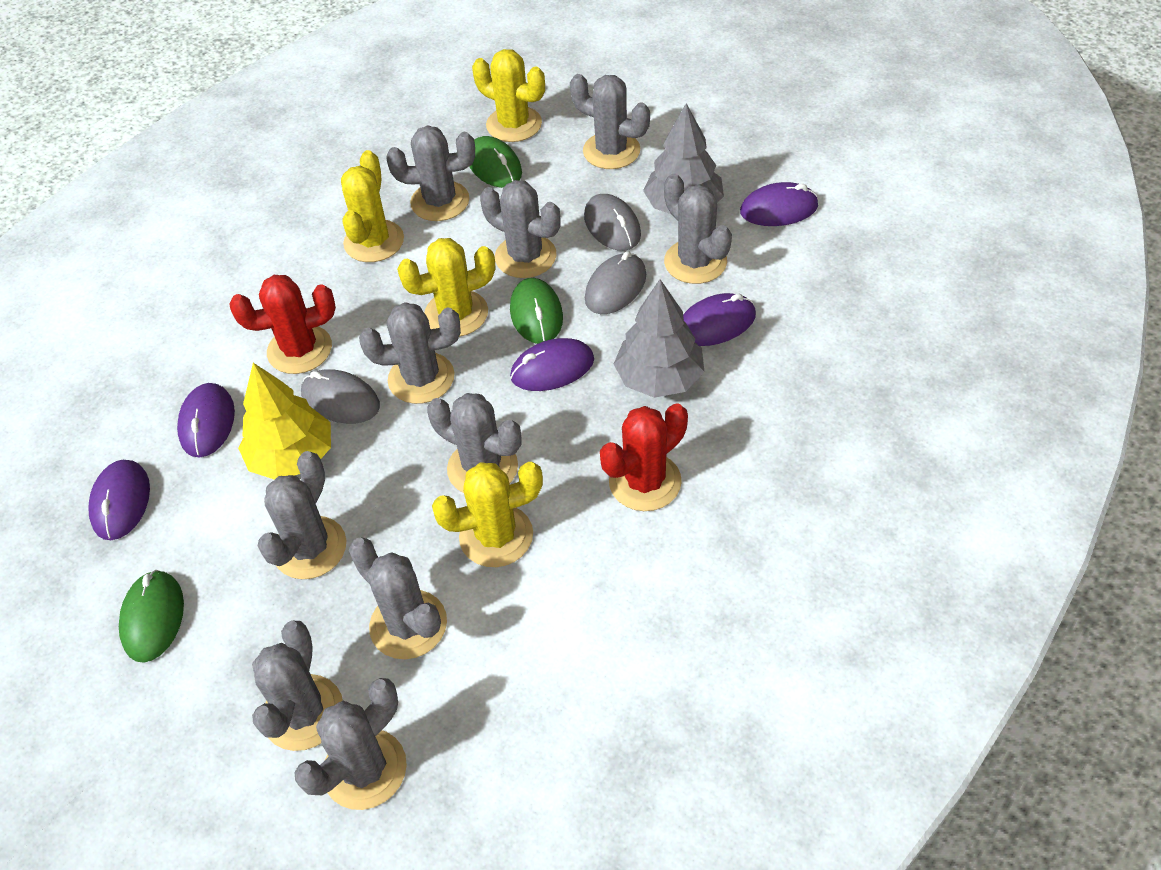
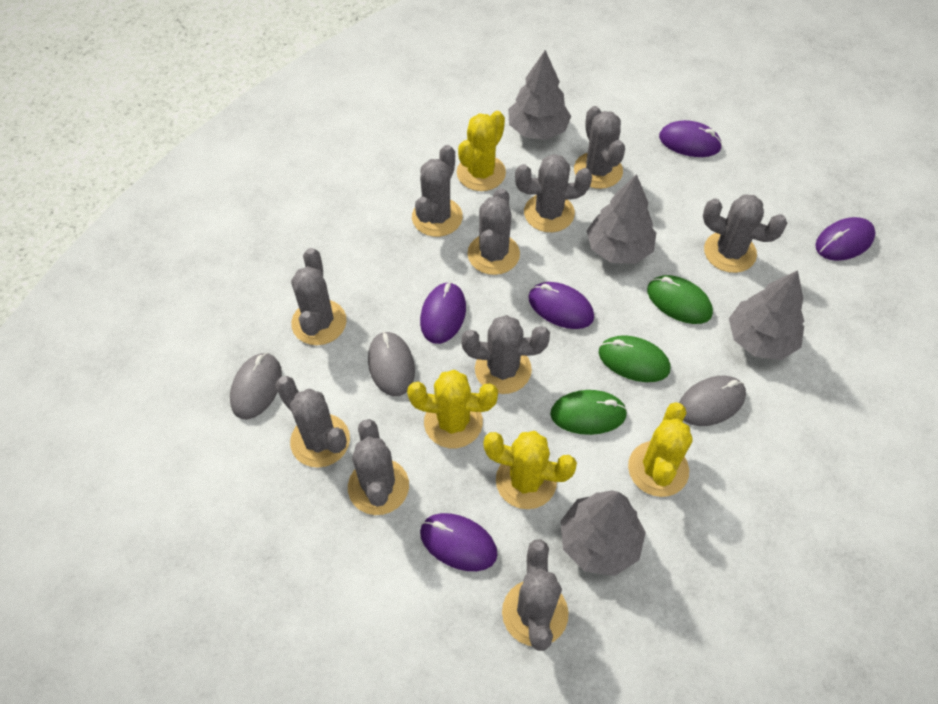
grey tree: [614,279,704,398] [643,103,724,214] = 2 -> [508,50,571,140] [560,490,646,576] [587,174,656,264] [729,270,804,360] = 4
red cactus: [229,275,336,374] [600,403,688,511] = 2 -> none = 0
yellow tree: [238,363,331,480] = 1 -> none = 0

